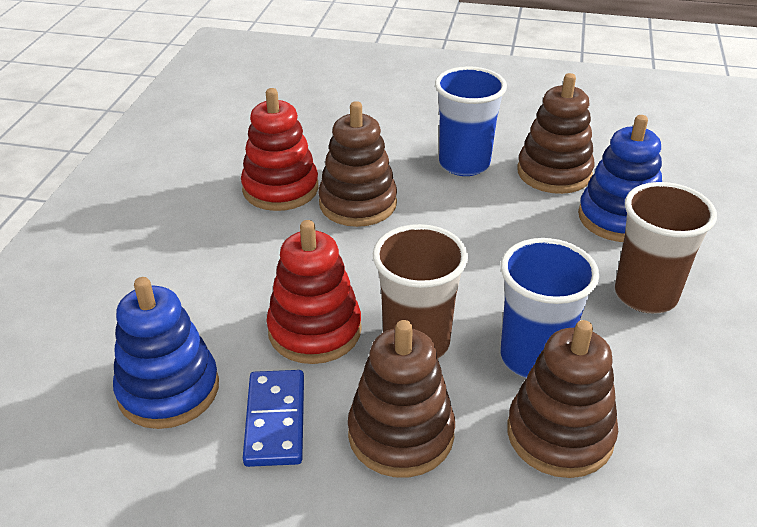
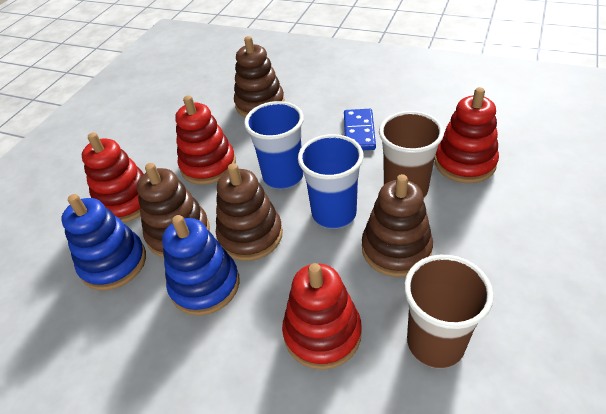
red stacking toy: [241,88,318,211] [266,220,362,364] = 2 -> [82,132,144,223] [175,95,236,185] [282,263,362,370] [434,87,499,183] = 4

